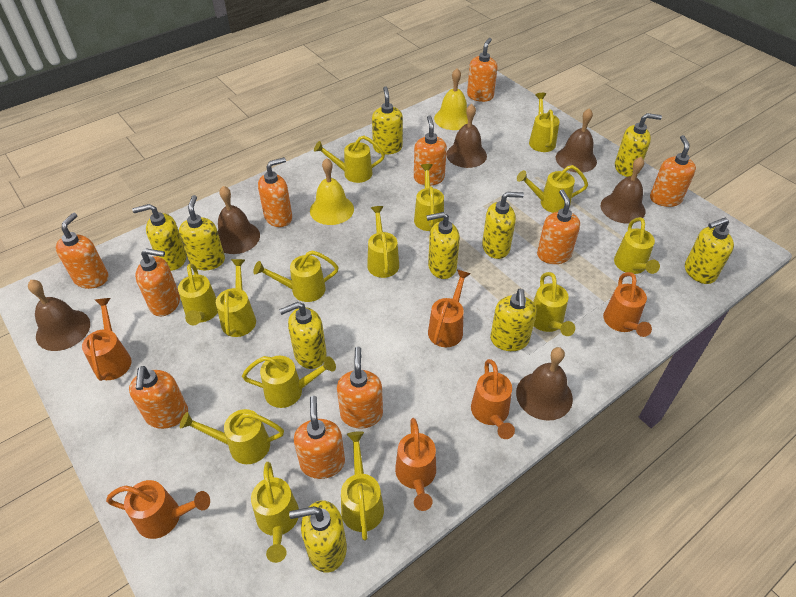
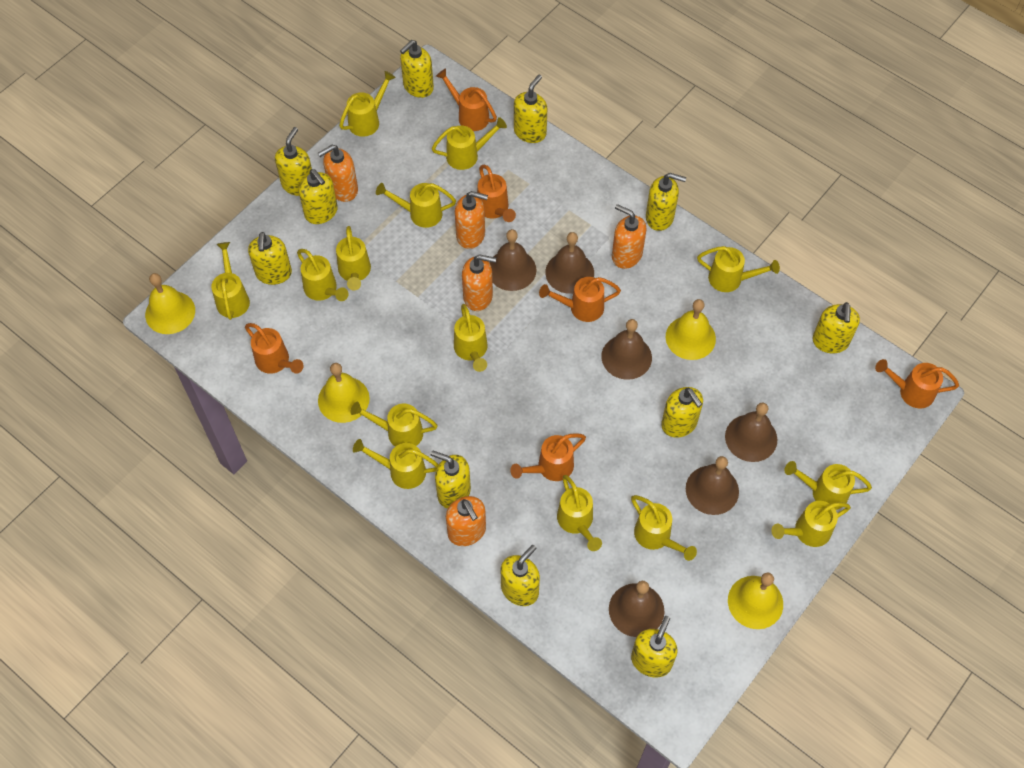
orange soap dispenser: [56,213,108,289] [129,366,188,429] [135,248,180,316] [258,157,292,227] [294,396,345,479] [337,347,383,429] [414,115,447,186] [467,38,498,102] [537,189,580,264] [650,135,696,207] = 10 -> [318,145,358,202] [446,496,486,546] [455,191,488,249] [462,254,496,311] [612,204,646,269] = 5
yellow bell: [310,158,354,225] [434,68,468,130] = 2 -> [145,273,195,334] [318,363,370,423] [666,299,716,360] [728,573,783,629] = 4
yellow soap dispenser: [132,204,187,271] [179,195,225,270] [279,302,327,369] [289,500,347,573] [372,86,403,154] [426,212,460,279] [482,192,524,259] [490,289,537,351] [615,113,662,177] [685,217,734,284] = 10 -> [248,232,292,285] [275,127,312,196] [299,169,338,224] [400,40,434,98] [431,450,471,508] [501,545,540,606] [514,75,548,143] [631,616,678,678] [646,173,686,231] [661,387,703,438] [812,302,860,353] = 11

